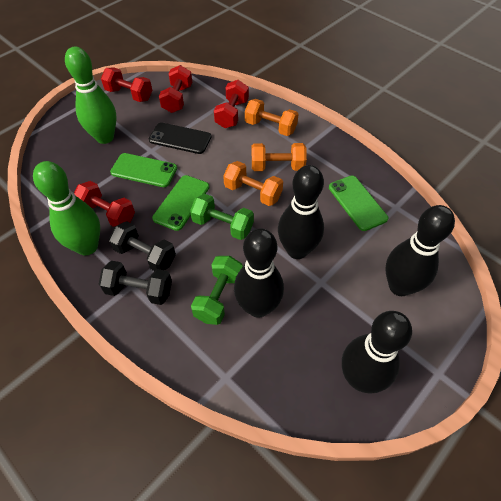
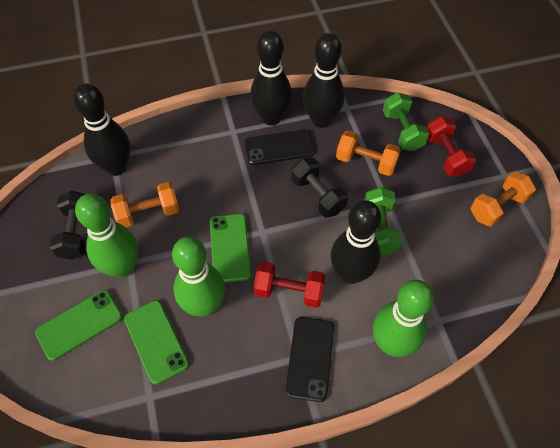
black phone: [149,122,211,154] = 1 -> [245,129,315,165] [285,317,334,402] = 2
green bowling pin: [33,161,100,255] [65,47,117,144] = 2 -> [75,194,138,278] [172,236,225,317] [373,280,434,357] = 3
red dumbbell: [74,181,135,227] [101,68,152,102] [159,65,192,113] [214,80,249,128] = 4 -> [254,262,325,308] [427,116,476,177] = 2

